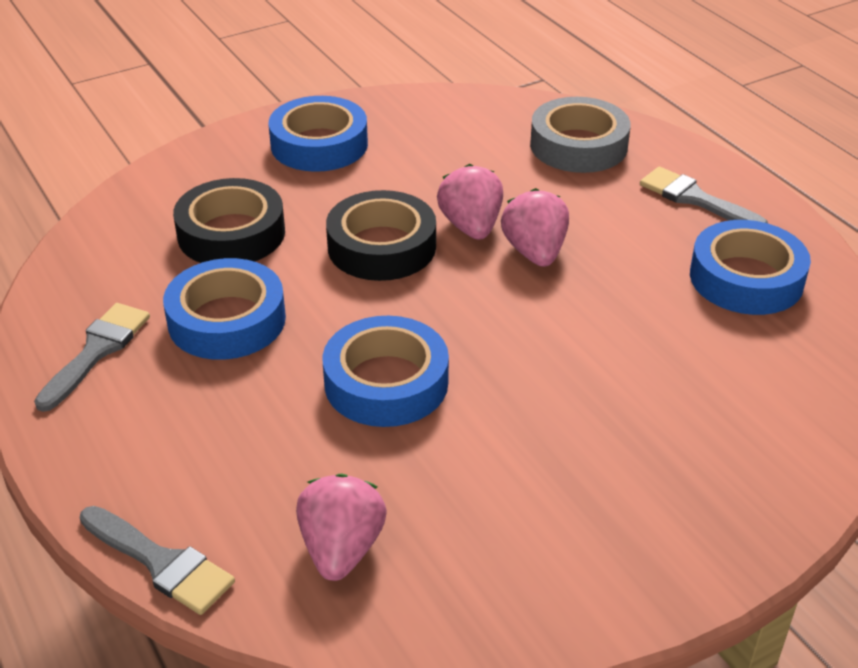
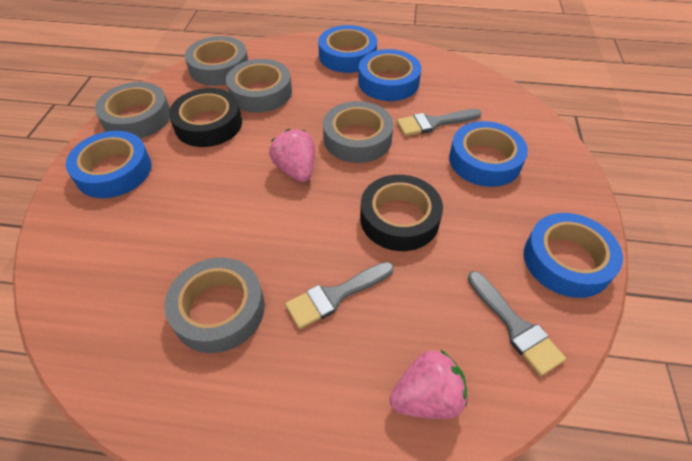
blue tape: [163,258,286,360] [269,96,368,172] [323,316,449,427] [690,220,811,315] = 4 -> [66,131,152,198] [318,25,377,73] [358,49,422,101] [449,121,528,187] [524,213,623,298] = 5
grey tape: [530,97,631,173] = 1 -> [95,82,170,138] [164,258,265,353] [185,36,248,86] [226,59,292,113] [323,101,394,163] = 5
pink strawberry: [296,473,387,581] [437,164,503,240] [501,188,569,267] = 3 -> [269,129,315,182] [389,349,468,419] = 2

